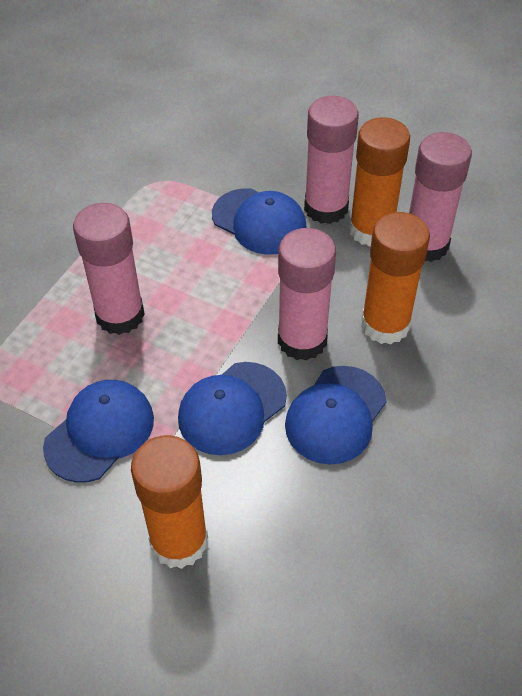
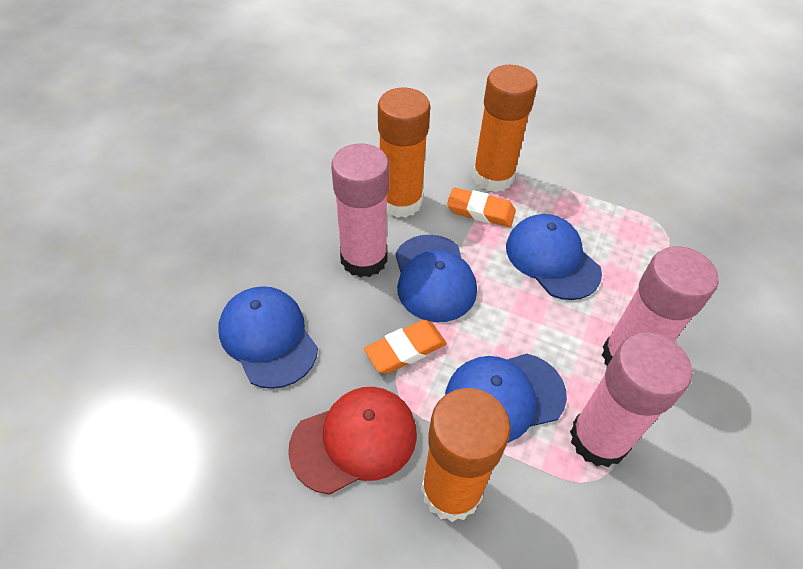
orange eraser: none = 0 -> [364,320,447,374] [447,187,516,227] = 2
pink glue stick: [73,203,145,335] [278,228,336,361] [304,96,359,224] [409,132,472,262] = 4 -> [331,144,389,278] [570,332,692,467] [602,246,719,366] = 3
red cap: none = 0 -> [288,387,417,495] = 1

